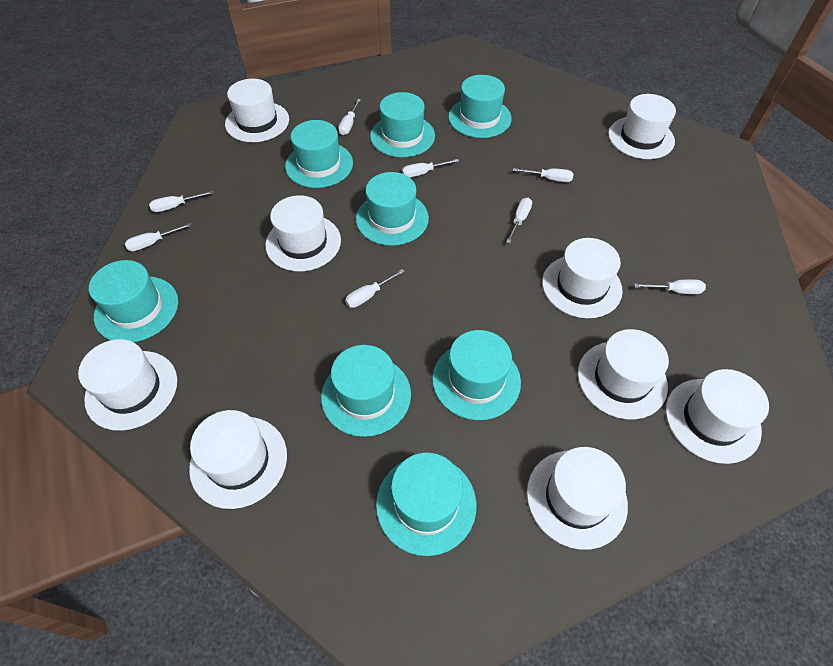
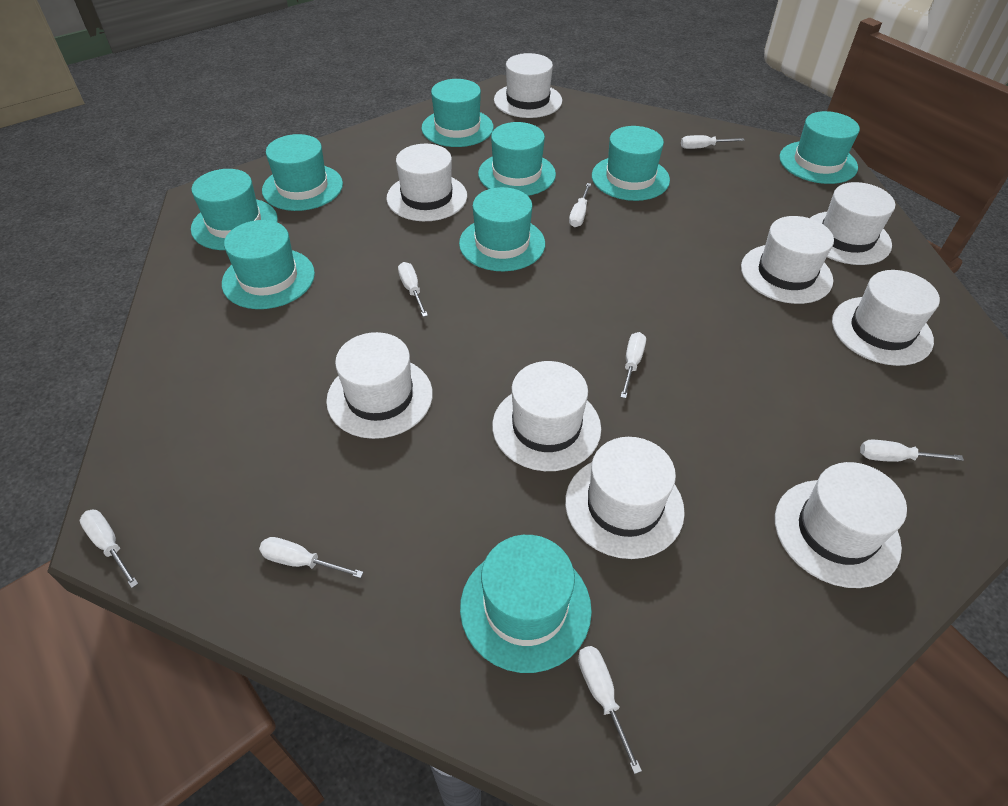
turquoise hat: [89,260,178,342] [285,120,353,188] [321,345,411,437] [356,172,429,246] [370,92,435,158] [376,453,476,556] [432,330,521,420] [448,75,512,138] = 8 -> [191,169,278,250] [222,220,315,309] [262,134,343,211] [421,79,493,147] [459,187,545,271] [460,535,592,673] [478,122,556,196] [592,126,670,201] [779,111,860,184] = 9

